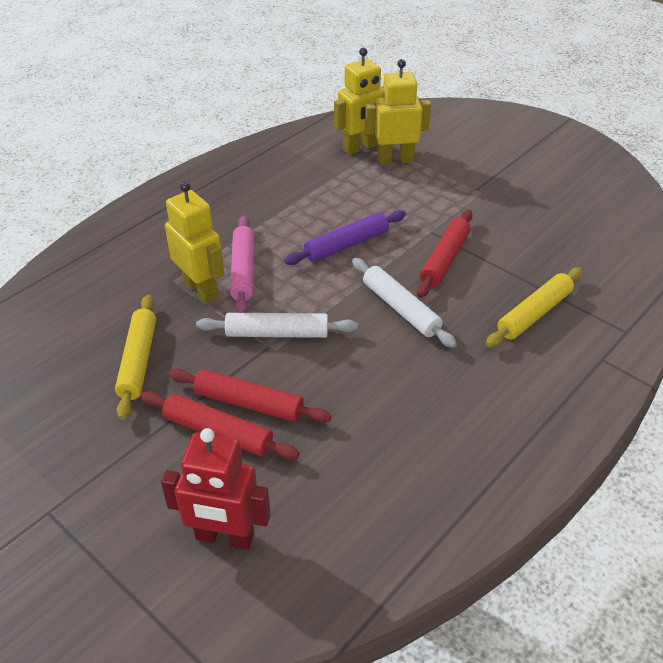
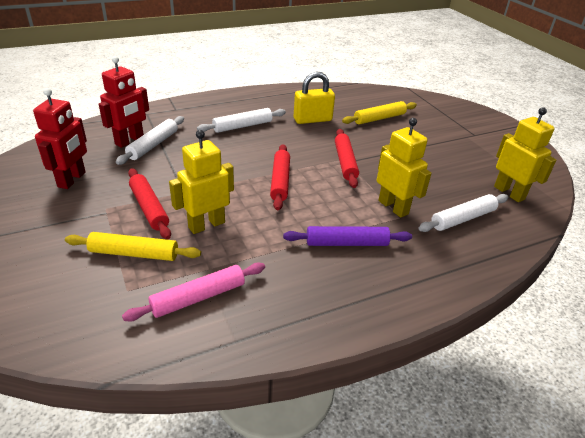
red robot: [161,428,271,550] = 1 -> [33,88,87,189] [99,56,149,148] = 2
white rolling pin: [196,313,357,338] [352,258,457,348] = 2 -> [116,116,184,165] [197,108,286,133] [418,194,508,232] = 3
yellow padlock: none = 0 -> [294,72,335,124] = 1

